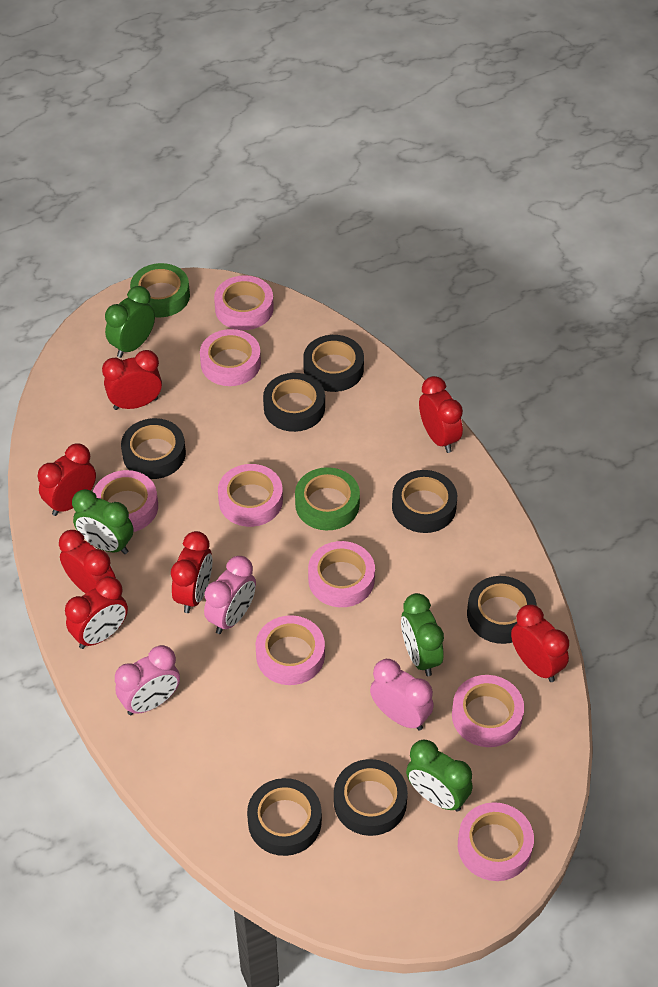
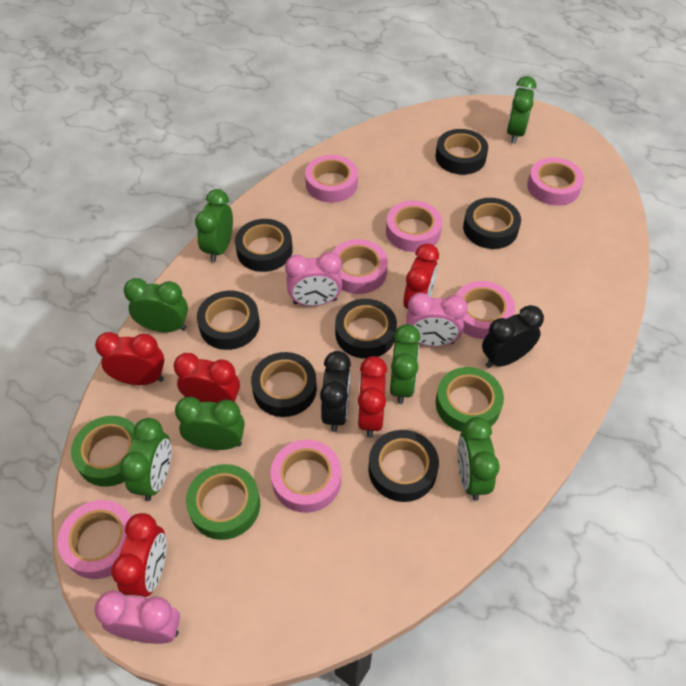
black clock: none = 0 -> [320,351,351,432] [482,305,544,368] = 2
green clock: [72,489,134,554] [105,286,155,358] [401,593,444,676] [406,740,473,812] = 4 -> [120,418,171,501] [124,278,188,332] [175,397,245,450] [195,189,233,262] [390,324,420,404] [457,417,500,501] [507,76,536,144] = 7
green tape: [130,263,190,318] [295,467,360,530] = 2 -> [71,416,135,487] [186,464,260,540] [436,367,504,432] = 3
pink tape: [93,470,158,532] [200,329,261,386] [214,275,274,330] [218,464,283,527] [256,615,325,685] [308,541,375,607] [452,675,524,747] [458,802,534,881] = 8 -> [58,500,131,579] [271,440,341,513] [305,155,358,203] [333,239,388,294] [386,201,442,252] [456,281,515,339] [527,158,584,206] = 7
red clock: [37,444,96,516] [59,530,116,594] [65,576,128,649] [102,350,162,410] [171,531,212,613] [419,376,463,453] [511,605,569,682] = 7 -> [95,332,164,385] [111,513,166,597] [174,353,240,403] [358,356,387,438] [403,244,439,309] = 5

